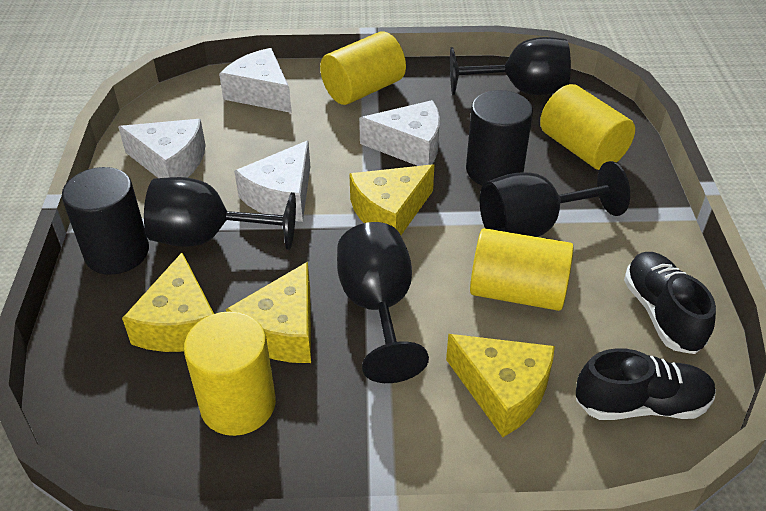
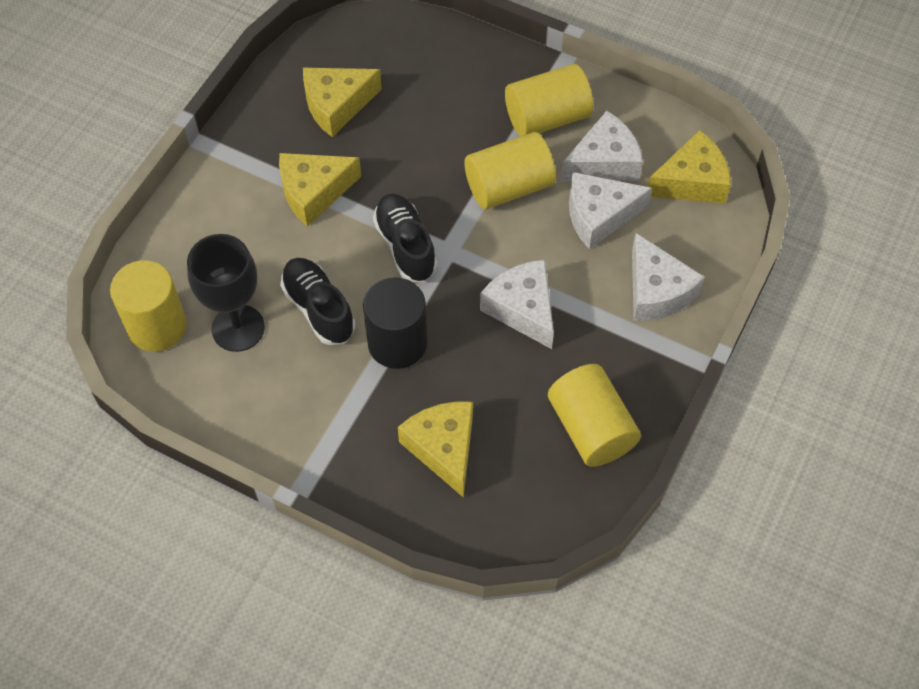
black cylinder: [62,167,149,275] [466,90,533,186] = 2 -> [363,277,427,369] = 1
black goblet: [144,177,296,250] [337,222,429,383] [450,37,571,95] [480,161,630,237] = 4 -> [187,234,265,352] = 1

